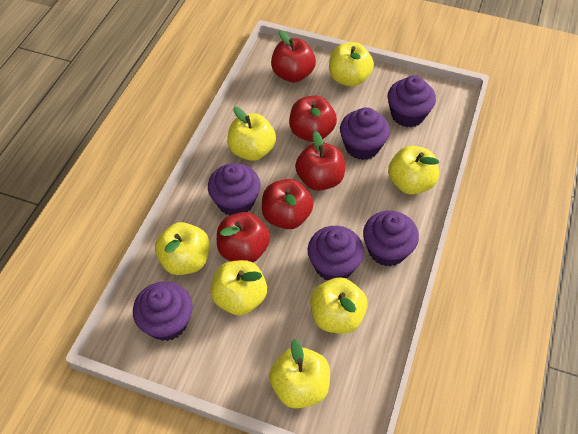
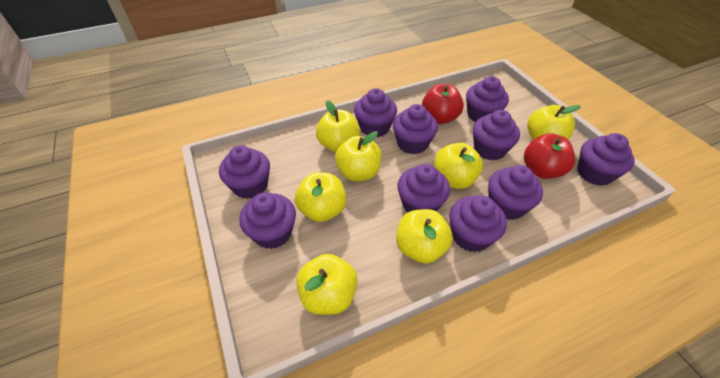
purple cupcake: [133,281,193,341] [208,163,261,216] [308,226,364,280] [340,107,390,160] [363,211,419,267] [388,75,436,127] = 6 -> [219,145,270,199] [239,192,296,249] [354,88,397,137] [393,104,438,154] [397,164,450,212] [449,195,507,252] [466,76,509,122] [473,110,520,160] [488,165,543,220] [577,133,635,186] = 10
red apple: [217,212,270,262] [262,179,314,229] [271,30,316,82] [289,96,337,142] [295,131,345,191] = 5 -> [422,84,464,124] [524,134,575,179] = 2

